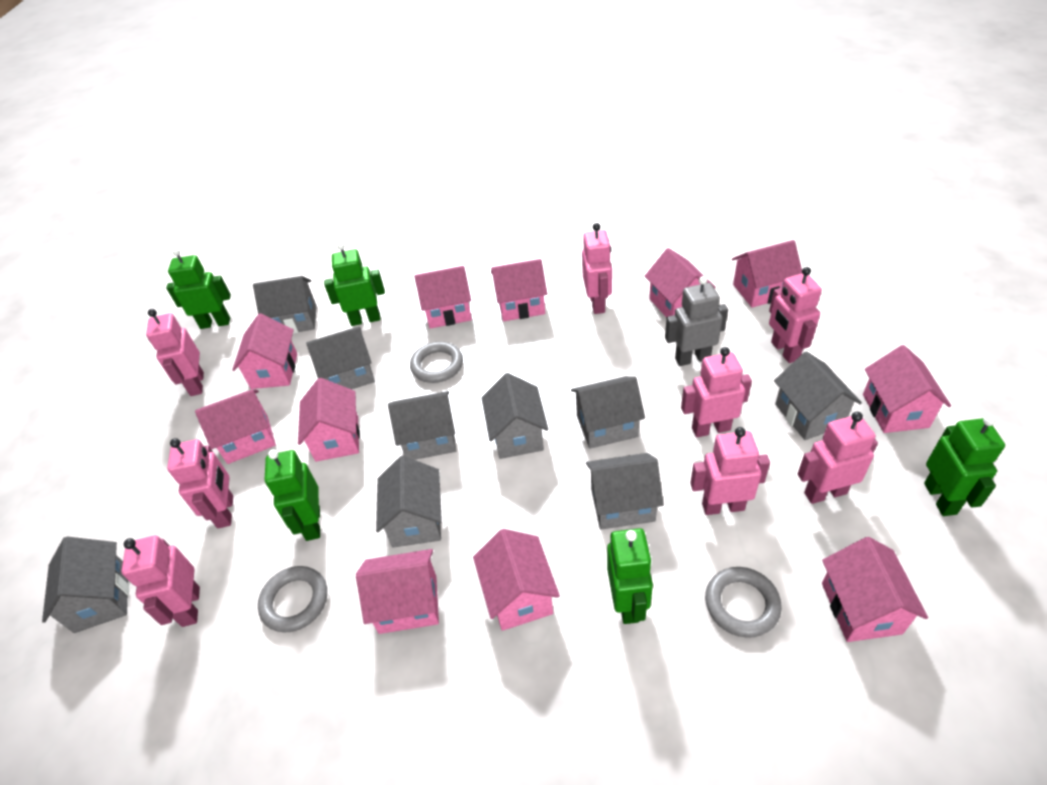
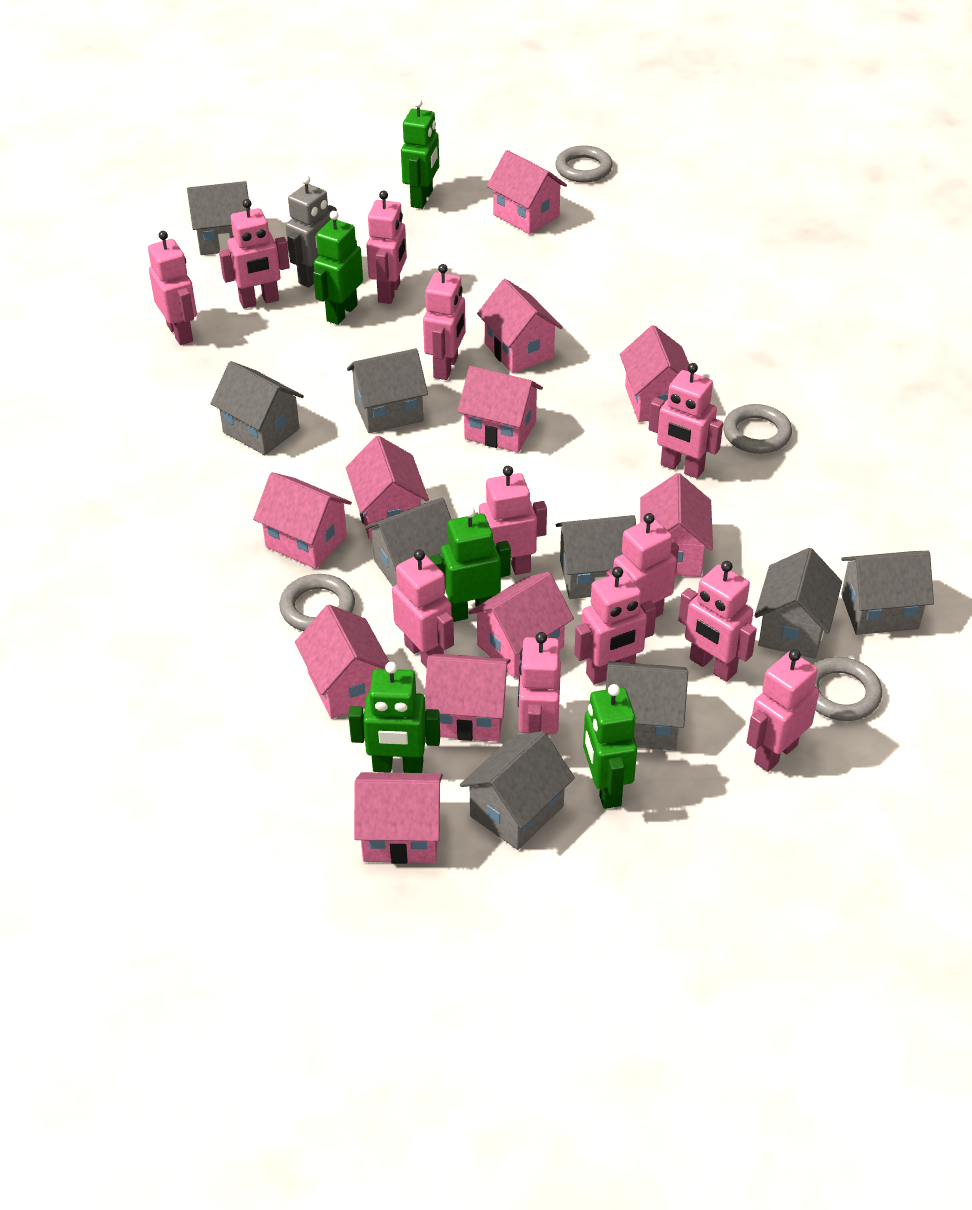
grey ring: [258,566,327,632] [410,342,463,383] [705,567,782,638] = 3 -> [279,574,355,631] [555,145,613,183] [723,404,792,454] [813,657,882,721] = 4
pink robot: [121,535,200,627] [146,309,204,396] [167,438,233,528] [582,223,612,314] [681,347,752,437] [690,427,770,515] [769,267,822,363] [798,412,878,504] = 8 -> [148,231,197,345] [219,199,290,309] [366,190,407,304] [392,549,454,668] [423,264,466,380] [475,466,547,578] [518,632,561,735] [574,567,656,684] [606,513,679,617] [649,363,723,479] [678,561,757,682] [747,649,819,772] = 12

